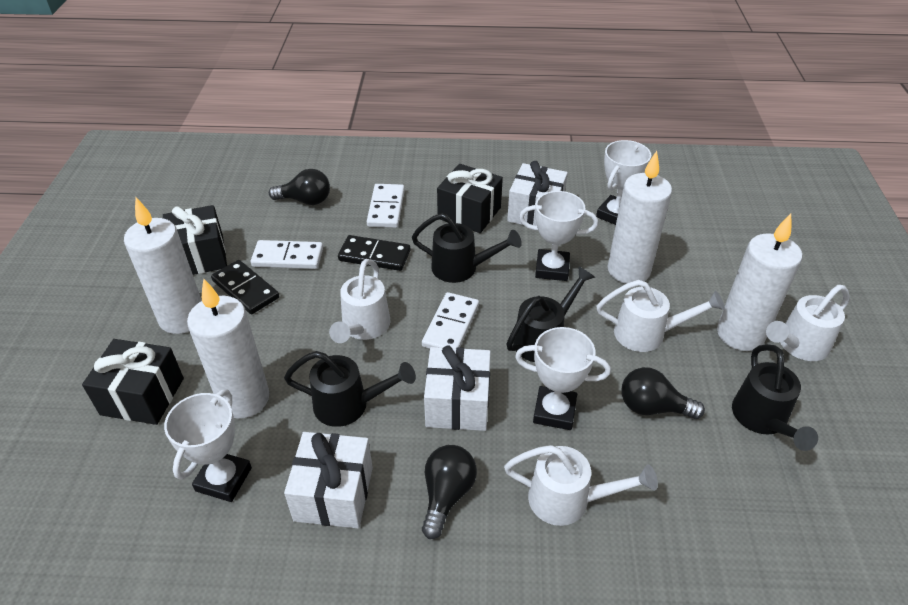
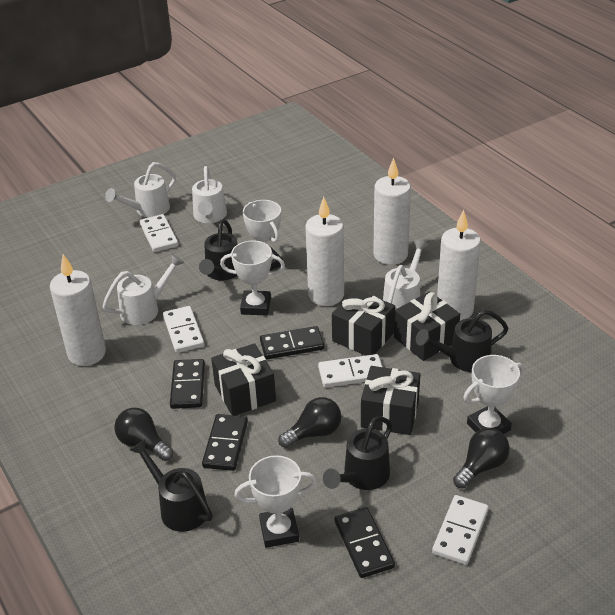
black domino: [211,260,279,314] [338,235,410,271] = 2 -> [170,359,205,409] [202,414,248,471] [260,326,324,359] [335,507,395,578] = 4
black gift: [82,339,184,425] [163,205,227,275] [437,164,503,233] = 3 -> [211,343,276,416] [332,290,395,356] [361,366,420,435] [394,291,460,361] = 4
white domino: [251,240,323,269] [367,184,405,228] [422,292,479,349] = 3 -> [140,214,178,252] [163,306,204,353] [318,354,382,388] [432,495,489,565] = 4
white gift: [284,432,373,528] [424,346,491,431] [507,161,568,226] = 3 -> none = 0

